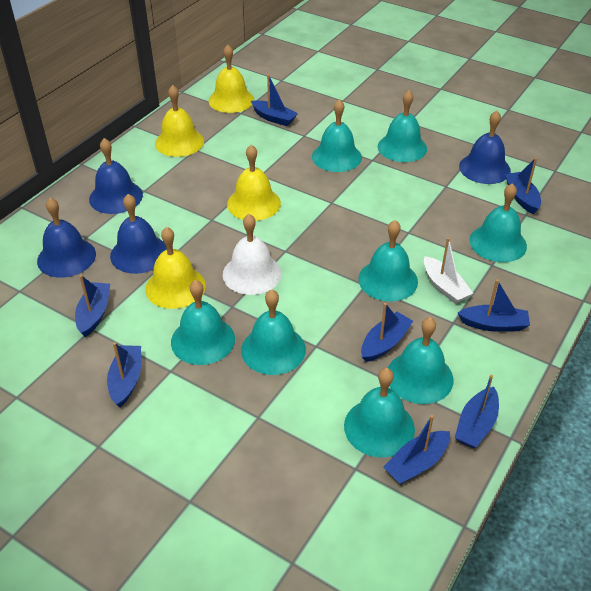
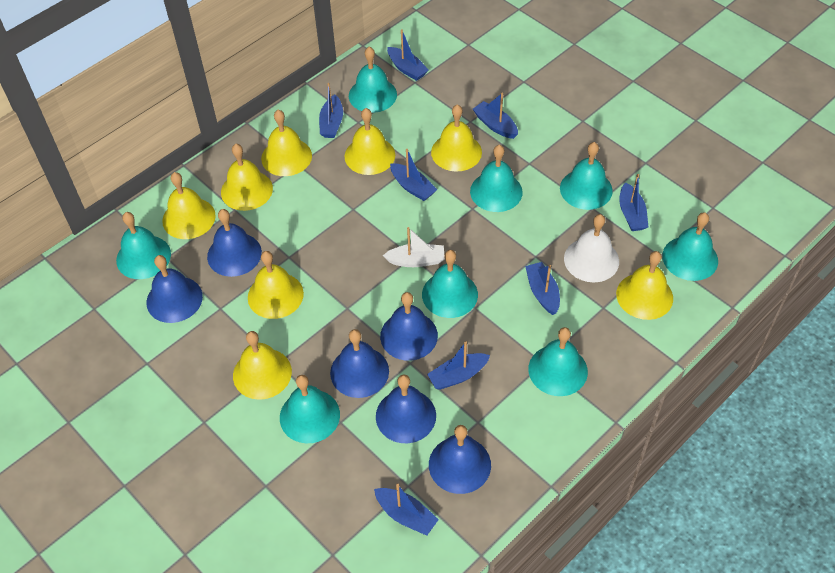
blue bell: [37,198,96,278] [89,138,143,214] [110,194,167,274] [459,110,511,184] = 4 -> [147,255,203,323] [207,209,262,277] [330,329,389,398] [376,374,436,443] [380,292,438,361] [429,425,491,494] = 6
yellow bell: [145,227,206,309] [155,85,204,157] [208,45,254,113] [227,145,281,221] = 4 -> [162,172,216,239] [221,144,273,211] [233,331,292,400] [248,251,304,319] [261,110,312,176] [345,108,395,175] [431,104,482,171] [616,251,673,320] = 8

